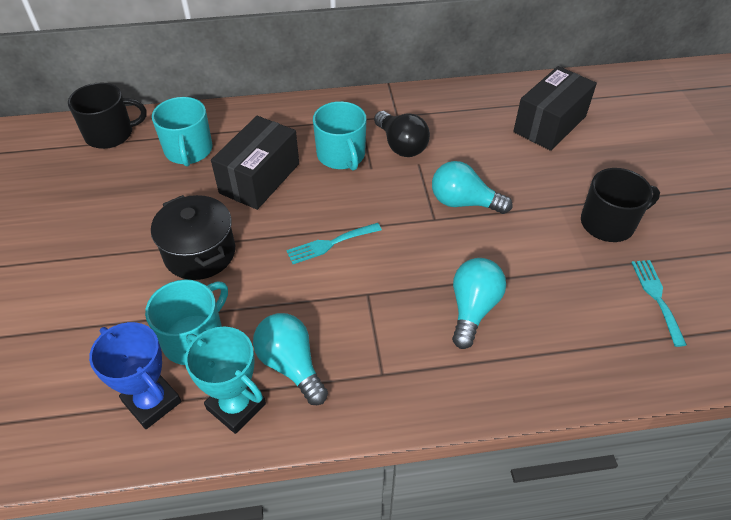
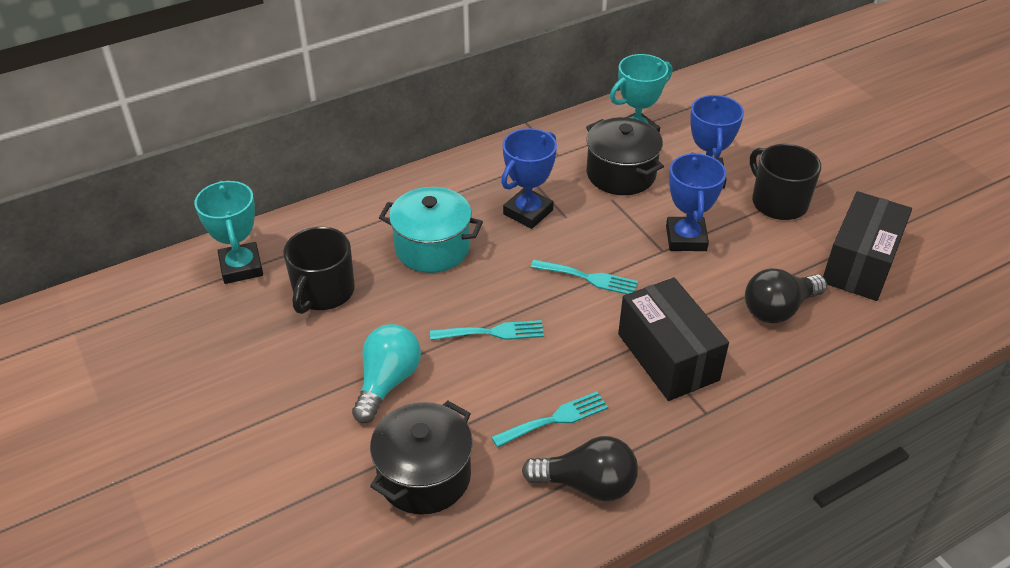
black light bulb: [374,111,430,157] = 1 -> [522,436,638,501] [745,268,827,323] = 2
black pot: [151,195,235,280] = 1 -> [370,401,473,515] [586,117,664,195] = 2
blue trophy: [89,322,181,429] = 1 -> [501,128,557,229] [666,152,726,251] [690,95,744,189] = 3
turquoise fork: [286,223,382,264] [631,260,687,347] = 2 -> [430,320,544,340] [492,391,608,448] [531,260,638,294] = 3
turquoise light bulb: [253,313,328,405] [432,161,513,214] [452,258,506,349] = 3 -> [352,324,421,423] = 1
turquoise mug: [145,280,228,365] [152,97,213,167] [313,101,367,171] = 3 -> none = 0
turquoise pot: none = 0 -> [379,187,483,273] = 1
turquoise trophy: [185,327,266,434] = 1 -> [194,181,263,284] [610,54,672,133] = 2

